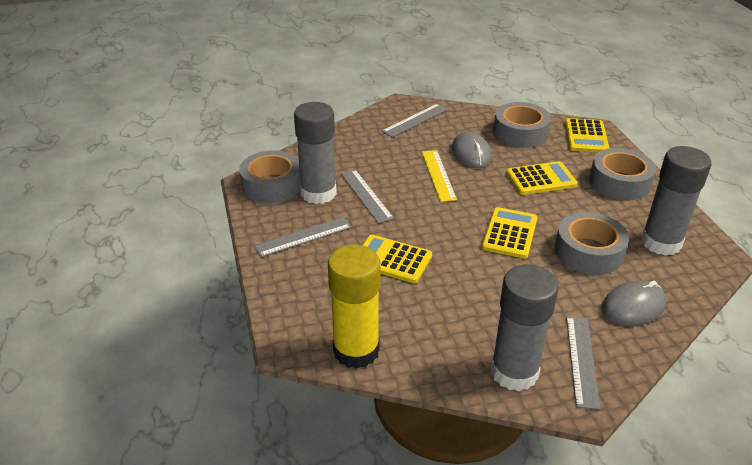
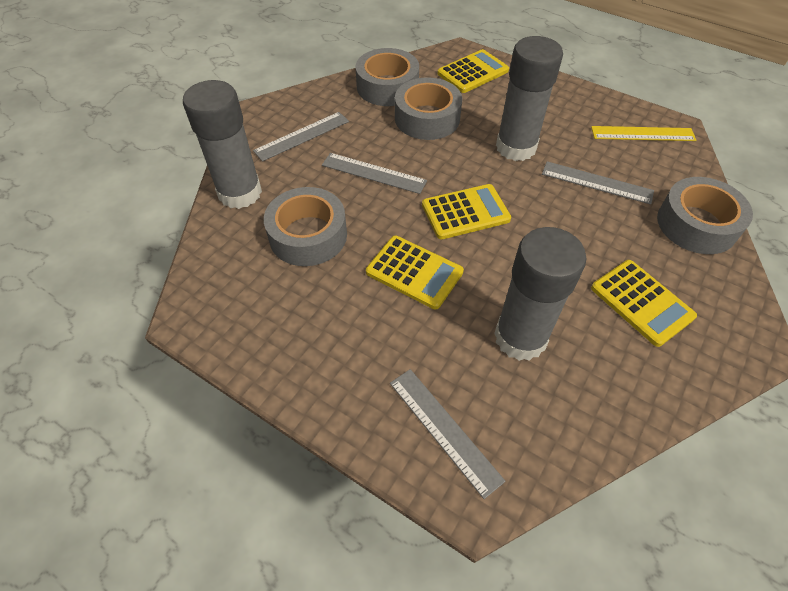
grey mouse: [452,131,491,168] [601,280,666,326] = 2 -> none = 0
yellow glue stick: [328,244,381,369] = 1 -> none = 0

